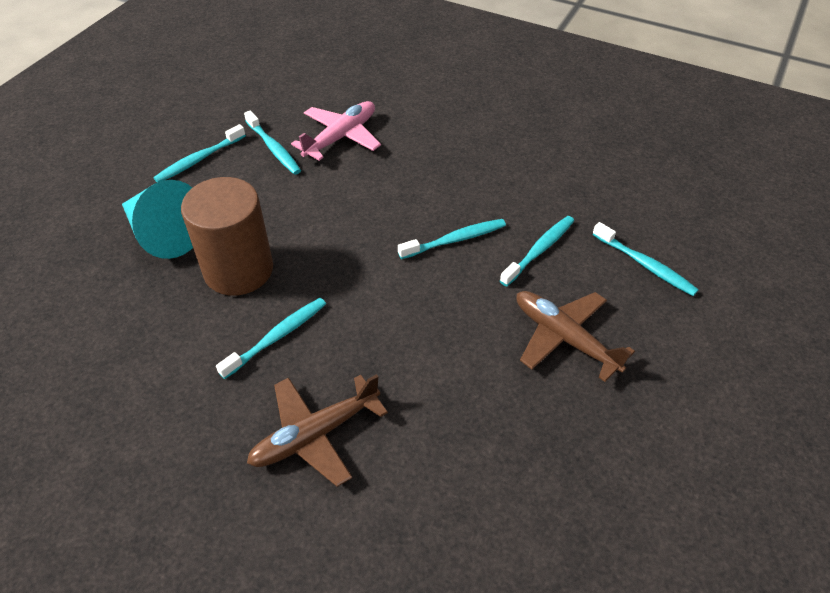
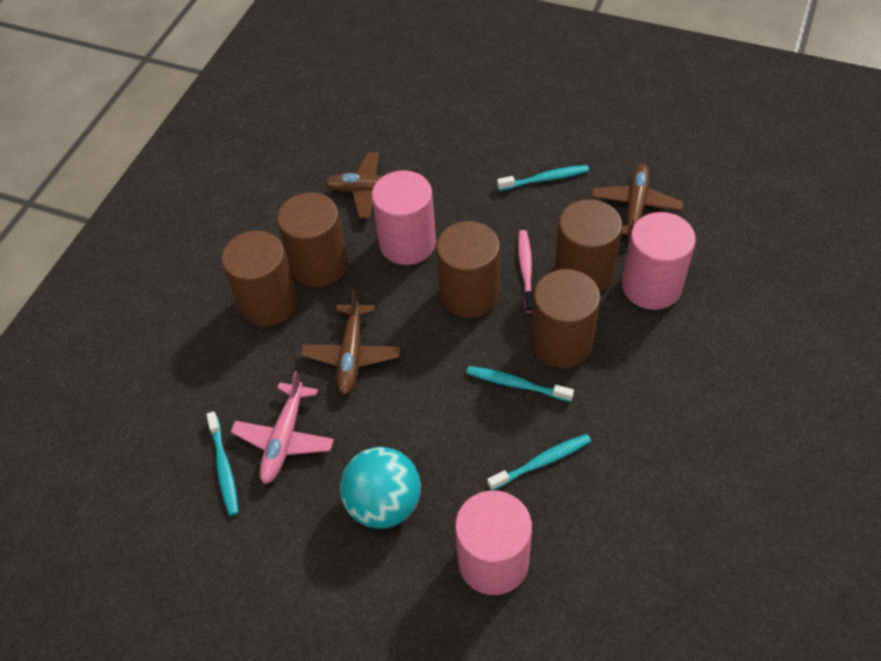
brown cylinder: [181,177,273,296] = 1 -> [221,230,298,326] [277,192,348,287] [436,221,500,318] [531,269,600,368] [555,199,622,293] = 5
brown plane: [247,374,388,487] [516,291,635,382] = 2 -> [301,290,400,395] [324,152,419,219] [591,164,683,240] = 3
pink cylinder: none = 0 -> [372,170,436,265] [455,490,532,595] [622,212,696,310] = 3
pink toothbrush: none = 0 -> [518,230,533,313] = 1
turquoise ball: none = 0 -> [340,447,421,529] = 1
turquoise cone: [122,180,193,259] = 1 -> none = 0
turquoise toothbrush: [153,124,246,183] [216,298,326,379] [244,110,301,175] [398,219,506,259] [500,216,574,286] [592,222,699,296] = 6 -> [206,411,239,516] [466,366,574,402] [487,434,591,490] [497,165,589,191] = 4

